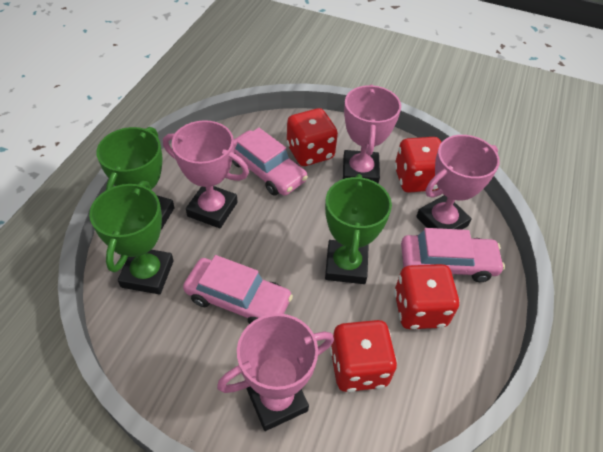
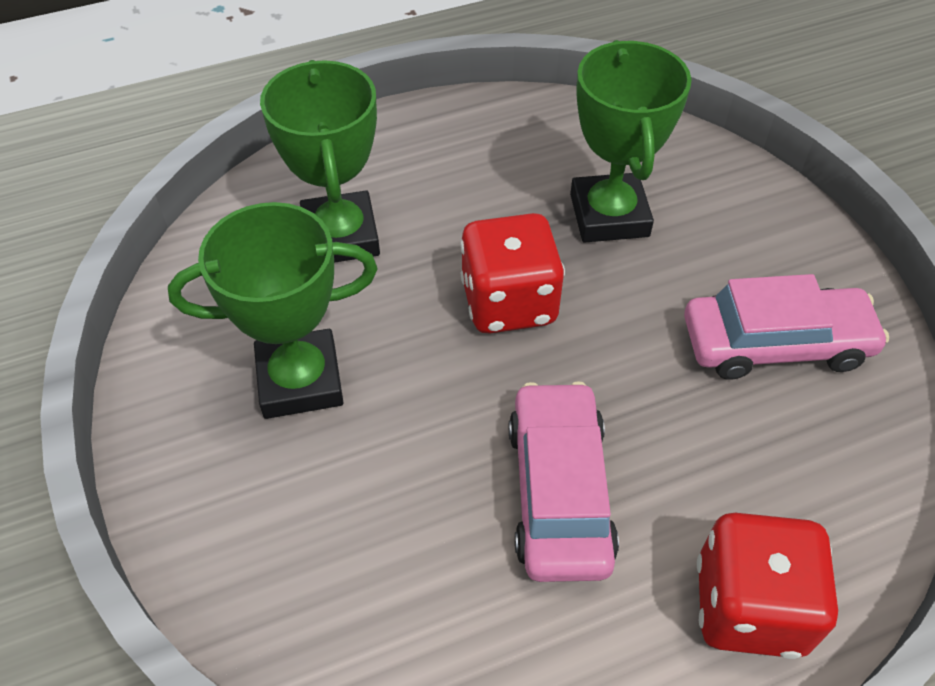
pink car: [183,255,293,324] [232,128,308,196] [401,228,505,282] = 3 -> [509,381,619,582] [684,274,889,380] = 2
pink trophy: [163,120,249,228] [217,313,334,431] [343,85,401,184] [416,135,500,230] = 4 -> none = 0
red dice: [287,108,338,166] [330,320,397,392] [394,137,442,193] [394,264,460,329] = 4 -> [460,213,565,334] [697,513,838,659] = 2

